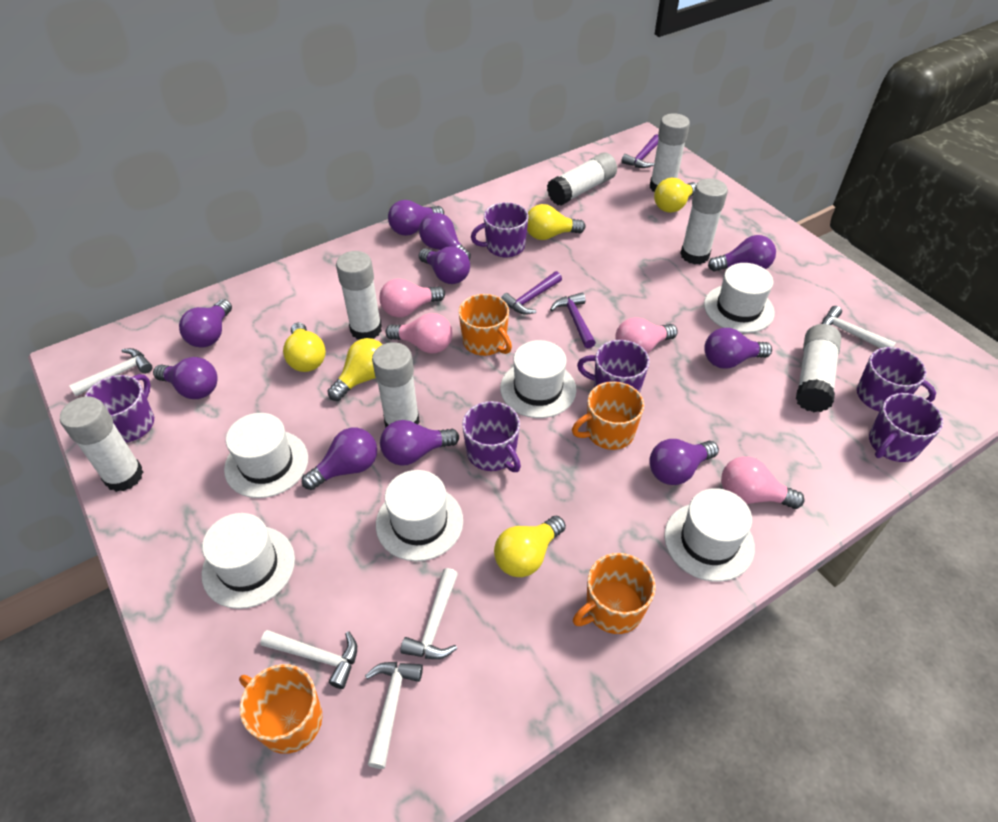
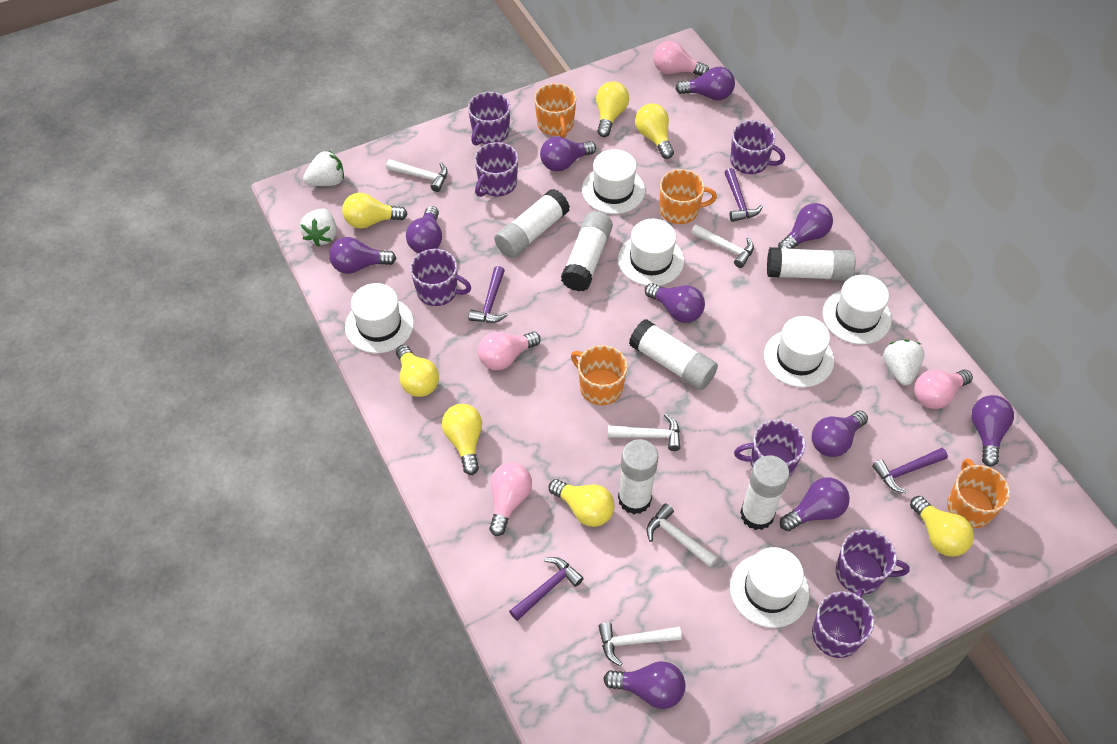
purple hammer: [501,271,562,314] [550,293,596,348] [621,134,659,168] = 3 -> [469,266,508,323] [509,557,584,621] [724,168,763,222] [872,448,948,493] = 4
purple mug: [84,374,154,443] [462,401,521,472] [471,202,529,257] [577,340,650,393] [857,347,936,411] [869,393,943,462] = 6 -> [410,249,471,306] [468,92,510,146] [474,142,518,197] [730,121,785,174] [734,420,805,477] [812,589,874,658] [836,530,909,595] = 7
white glue stick: [60,397,143,492] [336,251,382,340] [372,342,420,428] [547,152,617,206] [650,113,690,192] [680,178,728,264] [796,324,841,412] = 7 -> [494,189,570,258] [561,211,613,292] [618,439,658,514] [629,319,718,390] [740,455,790,530] [767,247,855,281] = 6
white strawberry: none = 0 -> [300,209,337,247] [303,150,344,186] [883,340,924,386] = 3
yellow light bulb: [283,322,326,372] [327,338,383,401] [494,516,566,577] [527,204,585,240] [654,178,697,213] = 5 -> [342,193,407,229] [396,345,439,397] [442,404,482,475] [549,479,615,527] [596,81,629,137] [635,103,674,159] [910,496,974,557] = 7

